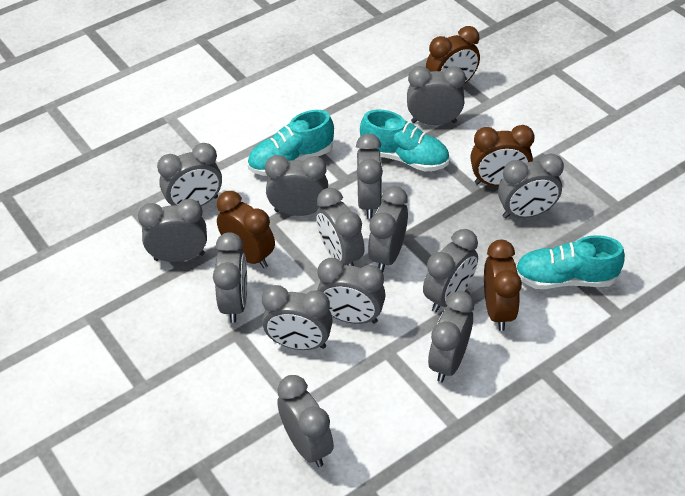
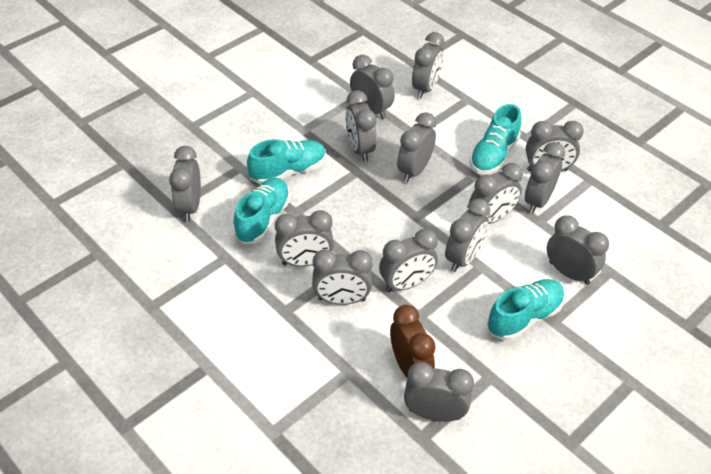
brown clock: [217,191,275,268] [426,26,480,84] [471,125,535,186] [484,240,522,331] = 4 -> [390,305,436,379] = 1
turquoise shoe: [248,110,334,176] [360,110,449,172] [516,235,625,289] = 3 -> [233,178,290,244] [247,139,326,184] [469,104,521,175] [487,279,565,341] = 4

